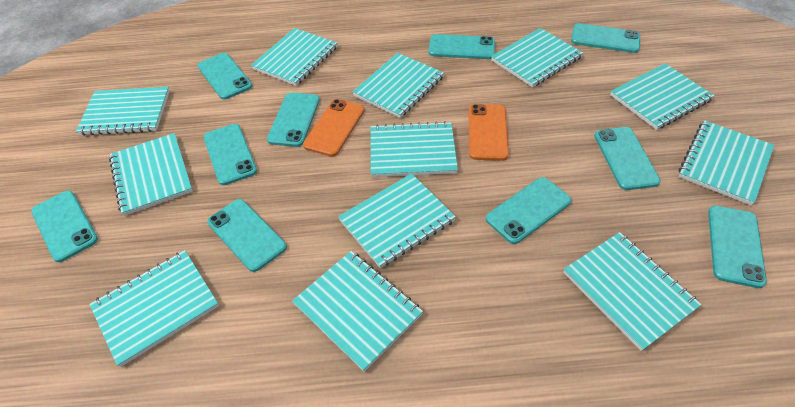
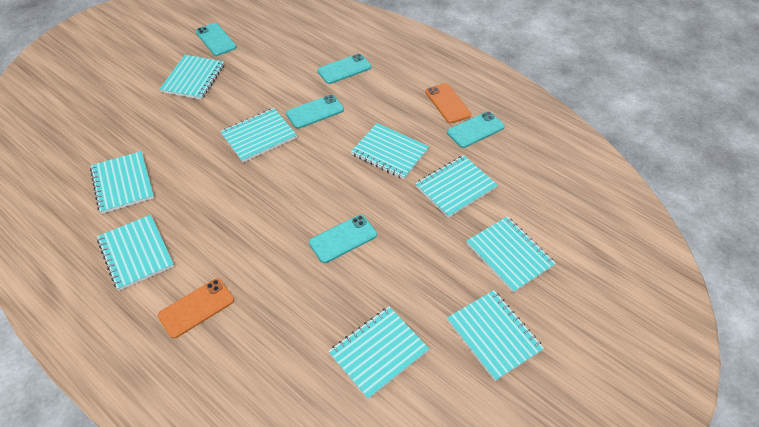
turquoise notebook: [76,87,170,136] [89,250,219,367] [109,133,193,216] [251,28,337,86] [292,251,423,372] [338,173,456,268] [353,53,444,118] [371,121,458,177] [491,28,583,87] [563,232,702,351] [610,63,714,130] [679,120,774,205] = 12 -> [90,151,154,214] [97,215,174,291] [160,55,224,100] [220,108,297,162] [328,306,429,399] [351,123,429,179] [415,155,498,218] [447,290,544,381] [467,216,556,293] = 9
turquoise phone: [31,191,98,262] [197,53,252,100] [204,124,257,185] [207,199,287,272] [267,93,320,147] [429,34,495,59] [486,177,572,244] [571,23,640,53] [594,127,661,190] [708,206,767,288] = 10 -> [196,23,236,56] [286,95,344,129] [309,215,377,263] [317,54,371,84] [447,111,505,148] = 5

